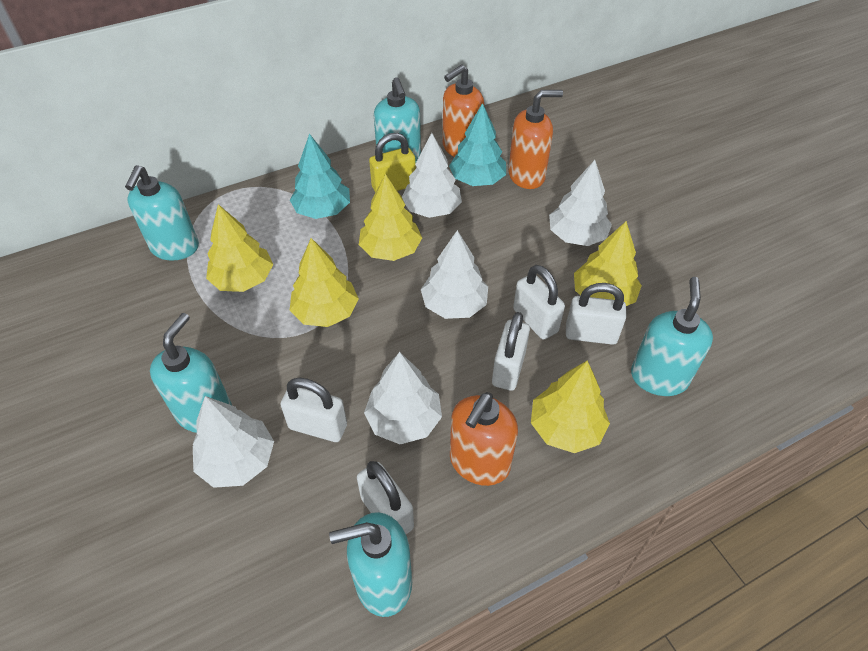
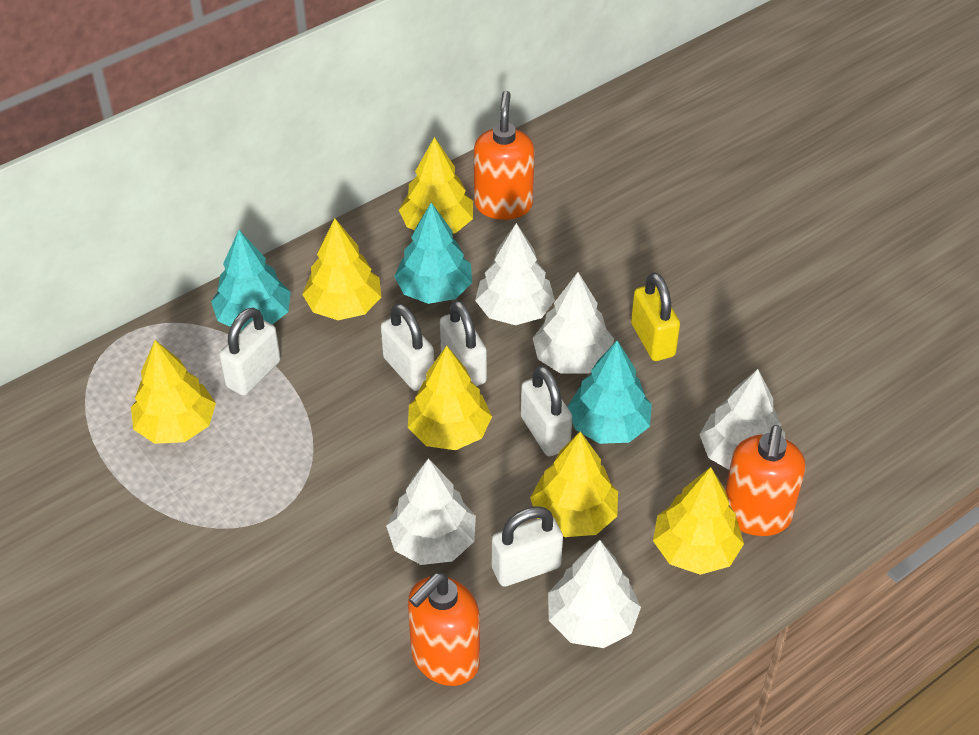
turquoise soap dispenser: [125,165,199,261] [150,313,232,433] [329,512,412,617] [374,77,421,162] [631,277,713,396] = 5 -> none = 0
turquoise tree: [290,134,350,219] [449,103,506,186] = 2 -> [211,230,291,331] [394,202,472,304] [568,340,652,444] = 3
yellow tree: [206,204,273,292] [290,238,359,327] [359,174,422,261] [531,360,610,453] [574,221,642,306] = 5 -> [131,340,216,444] [302,219,381,320] [399,137,473,234] [408,346,492,450] [530,432,618,537] [653,467,744,575] = 6

